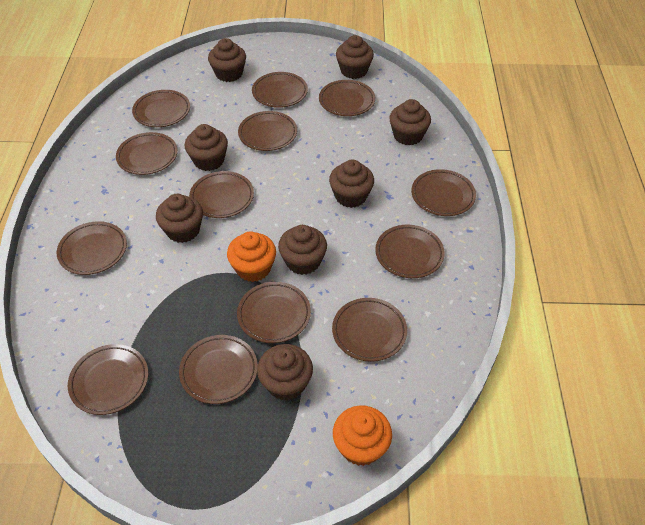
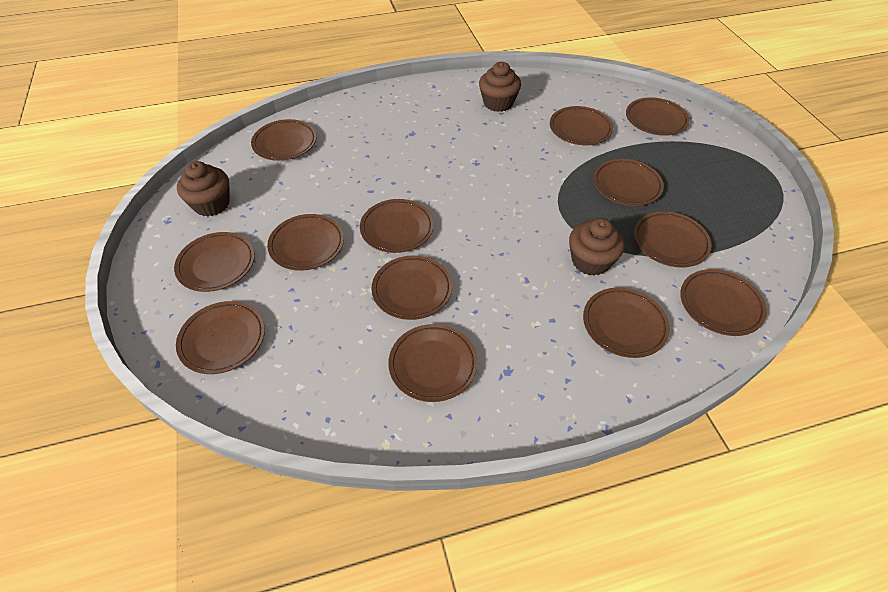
brown cupcake: [156,194,203,243] [185,124,228,171] [208,38,246,82] [257,344,313,401] [278,225,327,275] [329,160,374,208] [336,35,374,79] [389,99,431,146] = 8 -> [177,161,229,217] [479,62,521,112] [569,218,625,276] = 3
orange cupcake: [227,231,276,282] [333,405,392,466] = 2 -> none = 0

